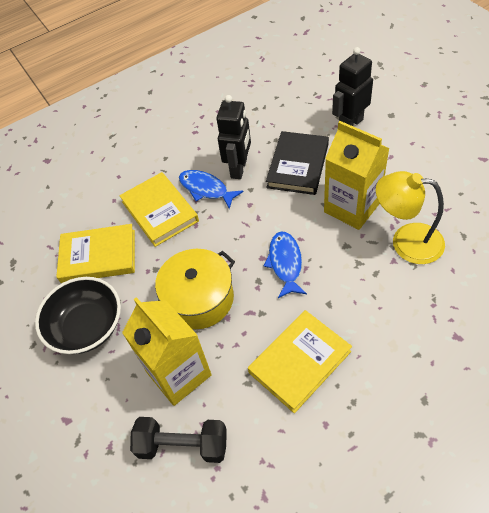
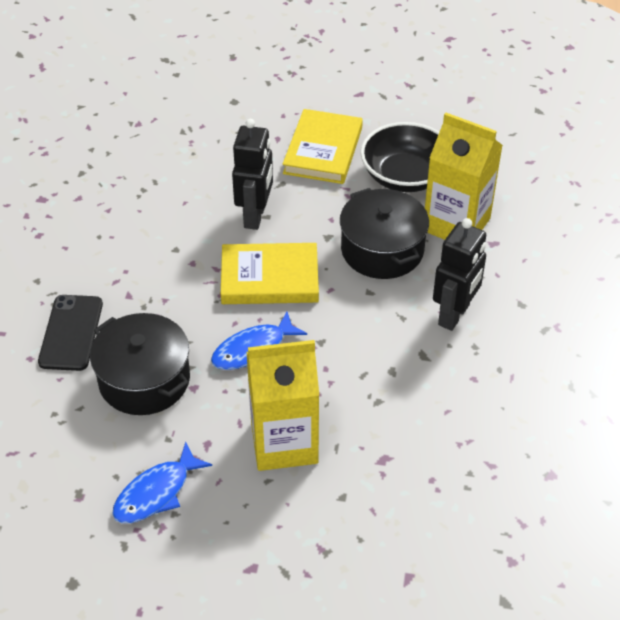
black book: [266,131,329,195] = 1 -> none = 0
black dumbbell: [130,417,227,463] = 1 -> none = 0
black phone: none = 0 -> [38,295,103,371] = 1
black pot: none = 0 -> [90,313,190,415] [340,188,429,279] = 2
yellow book: [56,224,135,283] [119,172,199,247] [248,310,352,413] = 3 -> [221,243,319,304] [282,109,363,184] = 2
yellow lamp: [376,171,445,264] = 1 -> none = 0
yellow pot: [155,249,235,329] = 1 -> none = 0

